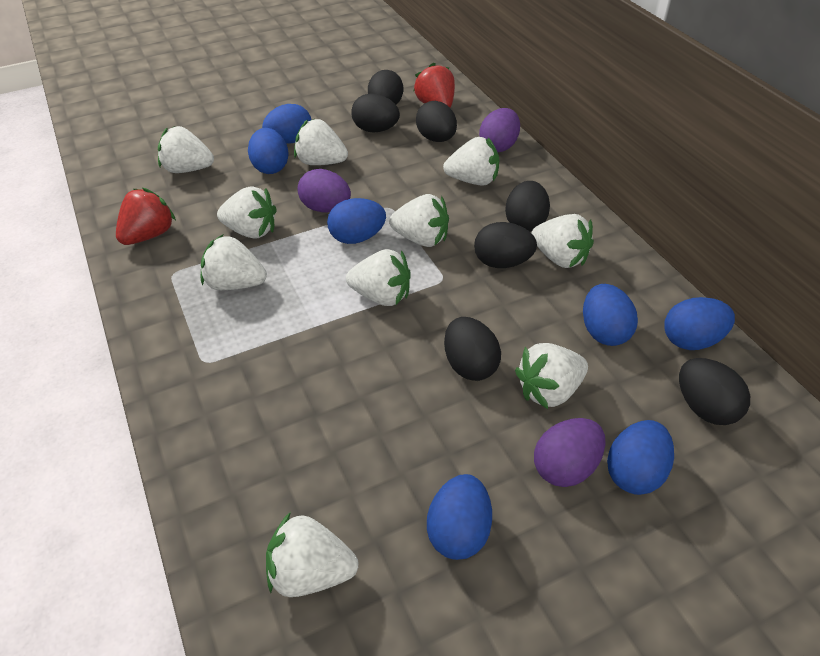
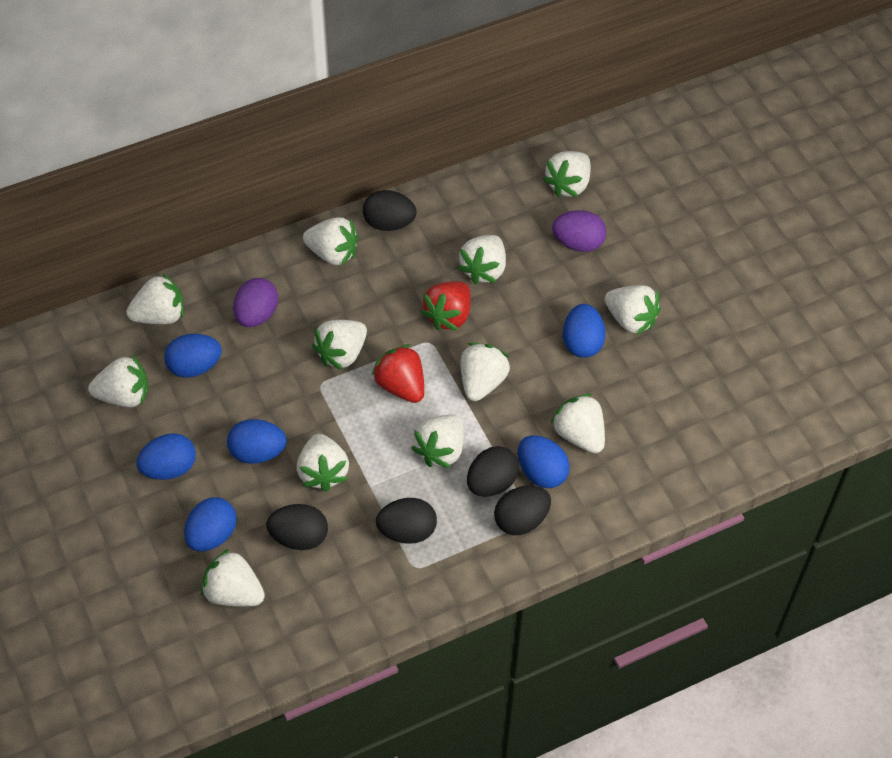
black egg: [351,93,400,133] [368,70,403,105] [416,101,457,142] [444,317,501,381] [474,222,537,268] [505,181,550,232] [679,358,750,425] = 7 -> [266,504,328,550] [363,190,416,231] [376,498,437,544] [467,446,519,497] [494,486,551,535] = 5
blue egg: [248,128,289,174] [262,104,312,143] [327,198,386,244] [427,474,492,560] [583,284,638,346] [607,420,674,495] [664,297,735,350] = 7 -> [136,433,196,480] [164,334,222,378] [184,497,237,551] [227,419,287,464] [518,435,570,488] [563,304,606,358] = 6
purple egg: [297,169,351,212] [479,108,520,152] [534,418,606,487] = 3 -> [233,278,278,327] [552,210,607,252] = 2
white strawberry: [158,126,214,173] [201,235,267,290] [217,186,277,239] [266,512,359,597] [294,119,348,165] [346,249,411,306] [389,194,449,247] [443,137,499,185] [515,343,588,409] [531,214,594,268] = 10 -> [88,355,149,407] [126,274,184,324] [201,549,265,607] [297,434,349,492] [303,217,359,266] [312,320,367,370] [411,415,464,468] [458,235,506,284] [460,343,510,401] [543,151,591,197] [550,394,605,453] [604,285,661,335] = 12

